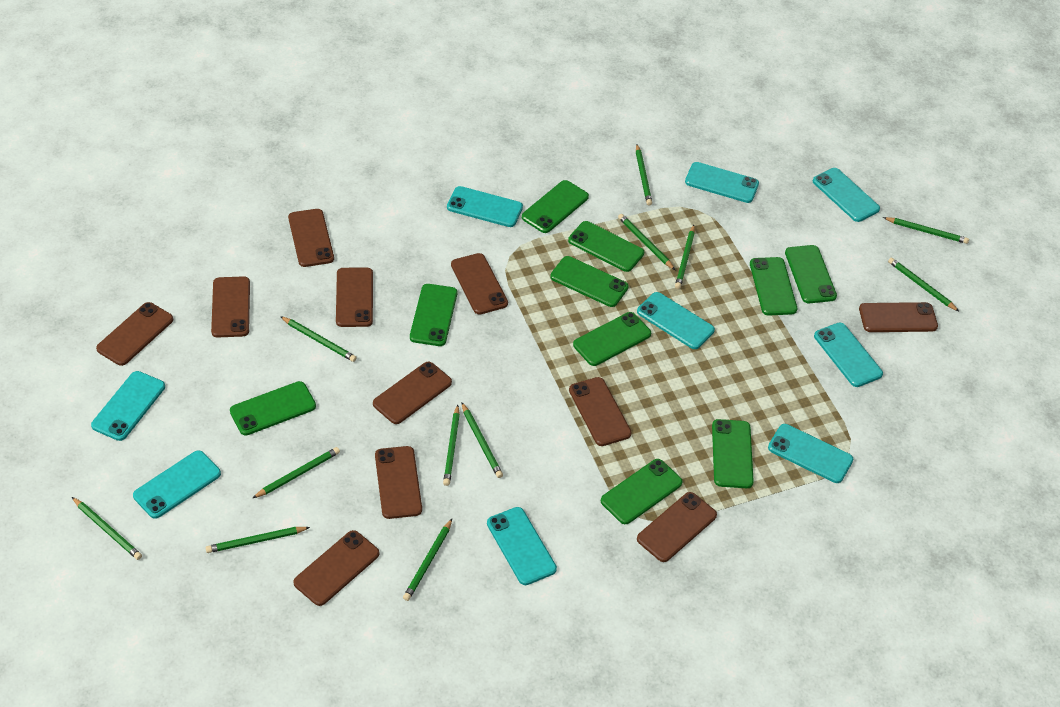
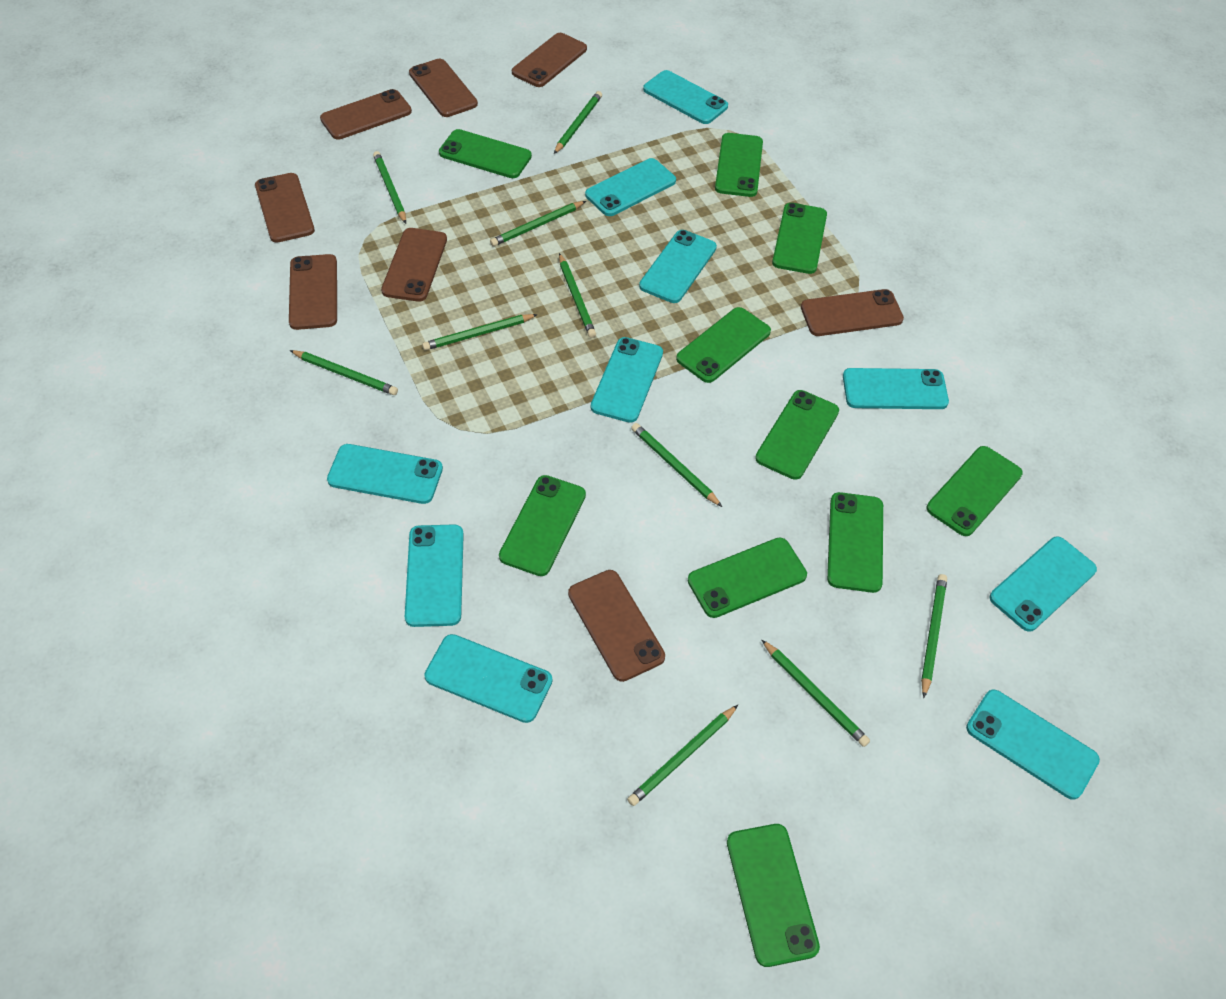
brown phone: [96,302,173,366] [211,276,250,337] [288,209,334,267] [293,530,379,606] [336,268,373,327] [373,362,452,424] [375,446,422,519] [451,253,508,315] [569,377,632,446] [637,492,717,562] [859,302,938,332] = 11 -> [255,173,315,243] [289,254,337,330] [320,89,412,140] [381,228,447,302] [409,59,478,117] [512,33,587,87] [568,570,665,682] [801,289,904,336] = 8
green pencil: [72,497,142,560] [206,527,310,553] [253,447,340,498] [280,316,357,362] [403,519,452,601] [443,405,460,486] [461,402,503,478] [618,214,675,270] [636,144,652,206] [675,225,695,289] [883,217,969,244] [888,258,959,311] = 12 -> [290,350,398,395] [373,151,406,224] [422,314,538,350] [490,201,586,246] [554,91,602,154] [559,253,596,338] [627,705,738,806] [631,423,722,507] [761,639,870,747] [921,574,947,698] = 10
turquoise phone: [91,371,165,441] [133,450,221,519] [447,186,523,227] [487,507,557,585] [637,292,715,349] [685,162,759,203] [768,424,853,483] [813,168,880,222] [814,322,883,387] = 9 -> [327,444,443,504] [405,524,464,627] [424,634,552,723] [585,158,676,216] [591,337,663,423] [639,230,717,303] [643,70,728,124] [843,368,949,409] [966,689,1100,800] [990,536,1097,632] = 10

